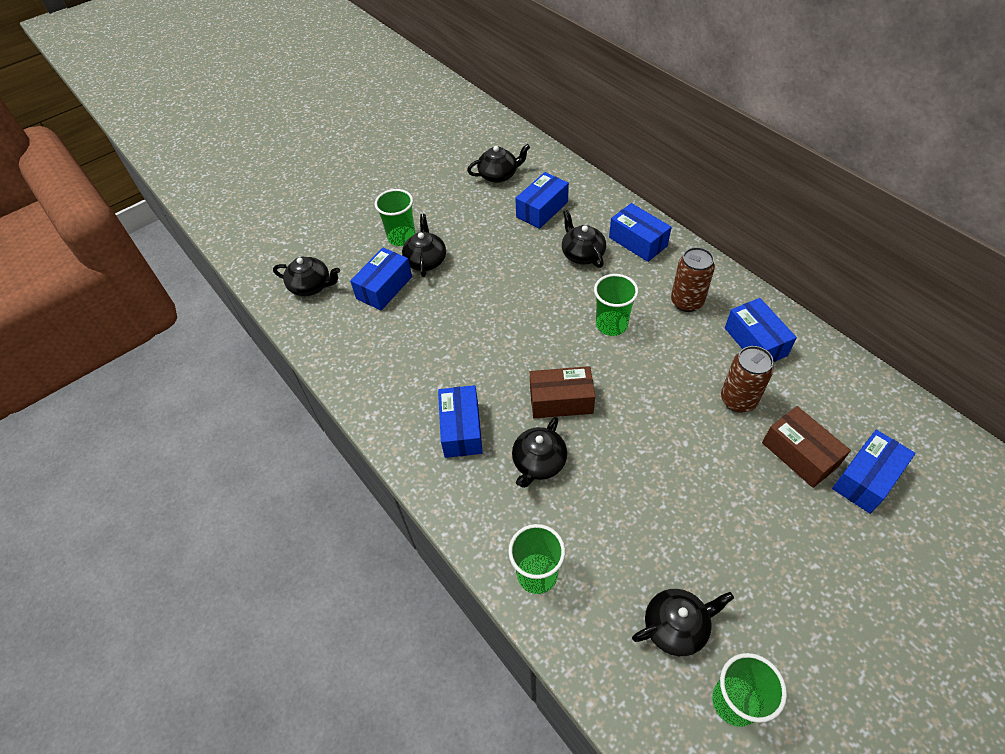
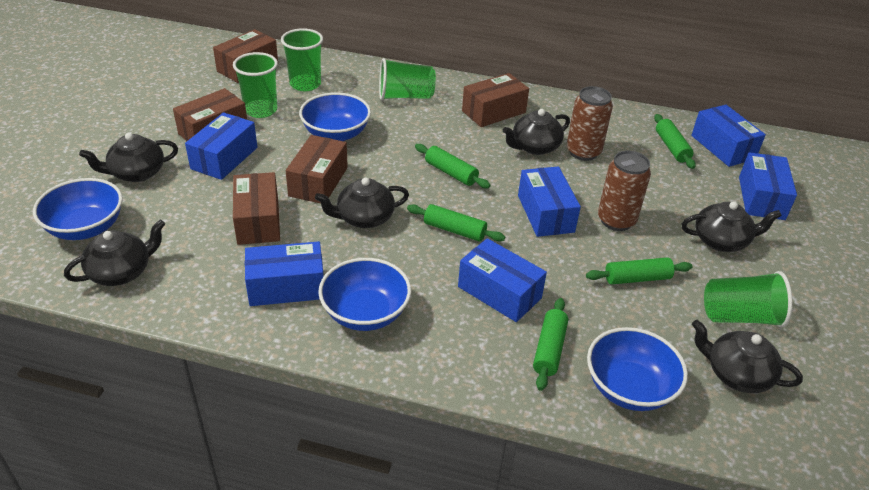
blue bowl: none = 0 -> [33,178,123,240] [299,92,371,141] [318,258,411,331] [587,327,688,411] = 4
brown box: [530,366,595,418] [762,406,851,488] = 2 -> [173,88,247,141] [213,29,278,83] [233,172,280,245] [286,135,348,203] [462,73,529,127] = 5
green rolling pin: none = 0 -> [407,204,505,241] [415,144,491,189] [533,298,568,391] [586,257,693,285] [654,114,696,169] = 5

